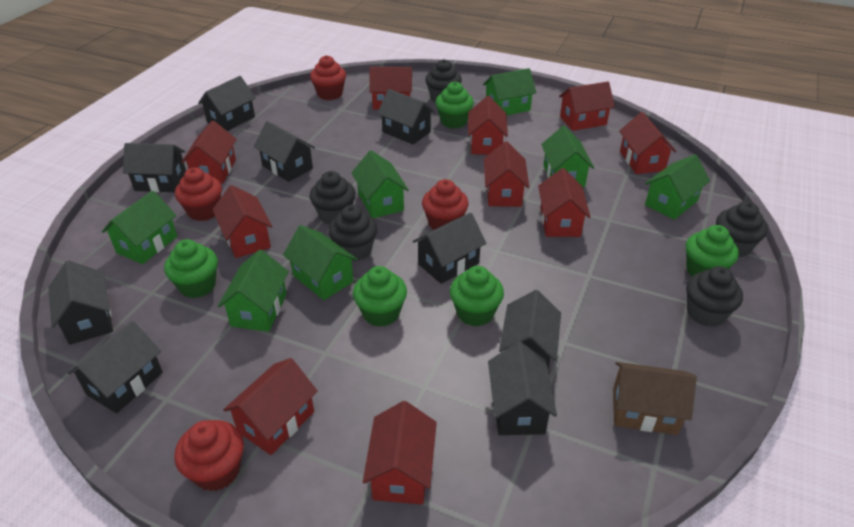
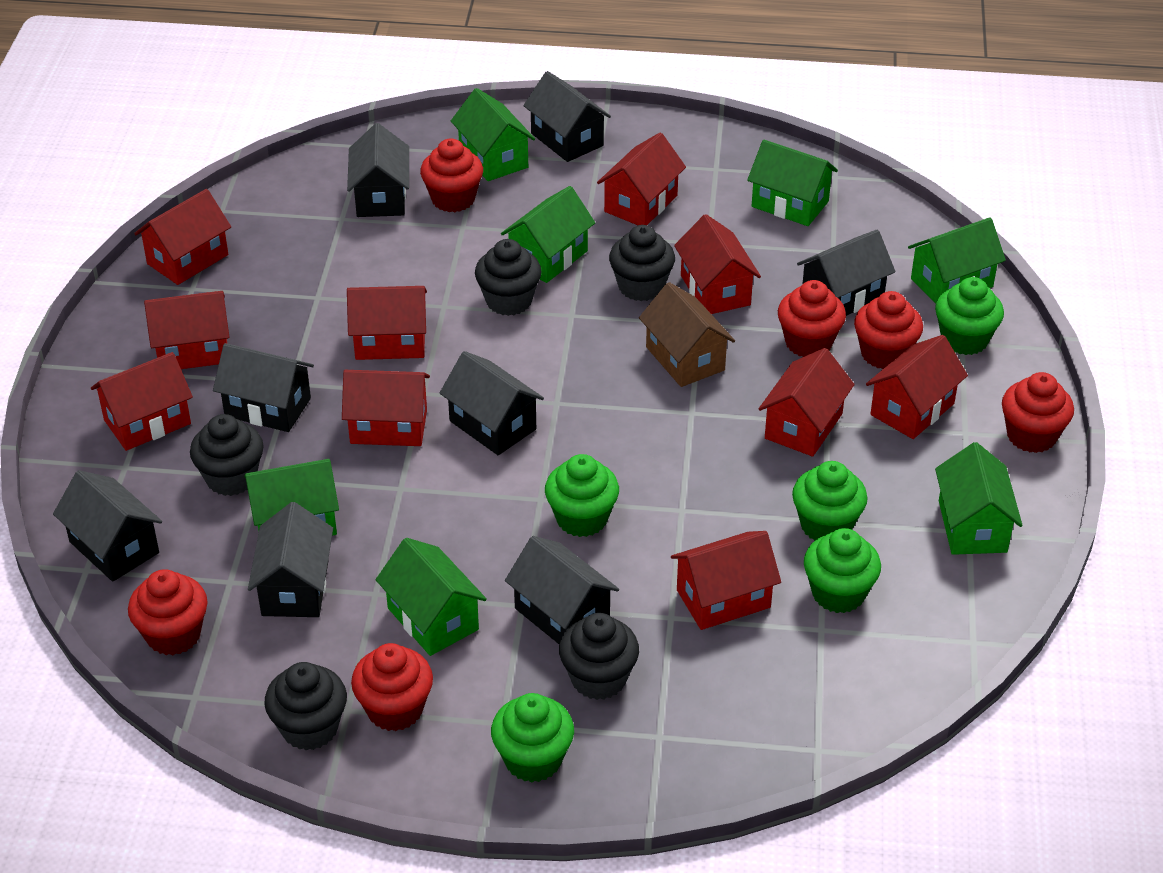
black house: [48,260,113,345] [68,321,163,413] [123,143,186,192] [198,76,256,131] [253,121,315,182] [377,89,435,144] [413,213,486,284] [488,342,557,435] [499,290,561,369] = 9 -> [53,470,162,582] [213,343,314,432] [248,502,333,617] [347,123,409,217] [440,351,544,455] [505,536,619,644] [523,71,611,162] [797,230,895,316] = 8
red cupcake: [174,420,244,491] [175,167,222,221] [310,55,346,100] [422,179,469,230] = 4 -> [128,569,208,655] [351,643,433,731] [420,138,483,212] [778,280,846,357] [854,291,923,369] [1002,372,1074,453] = 6

